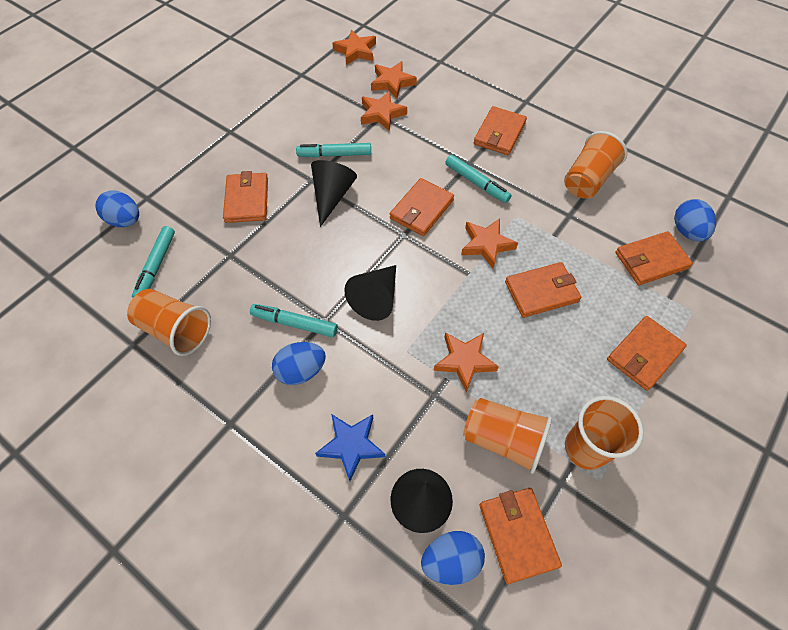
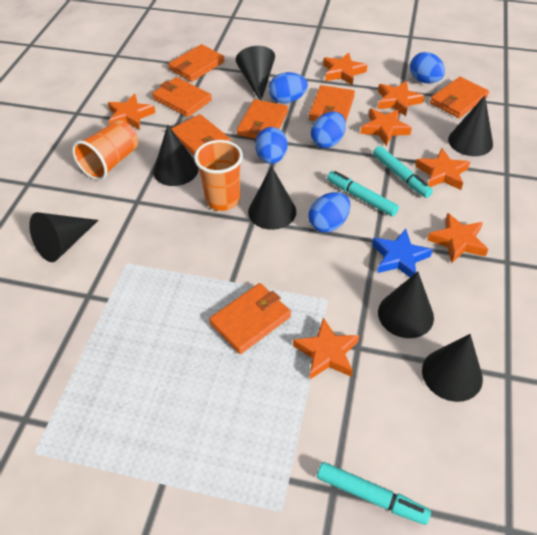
black cone: [311,160,357,227] [344,265,396,321] [390,469,453,533] = 3 -> [29,212,98,262] [153,125,199,186] [236,46,275,101] [248,166,296,230] [378,272,434,338] [422,334,483,402] [448,95,493,156] = 7
blue egg: [95,190,139,227] [272,342,326,385] [421,531,485,585] [674,199,716,241] = 4 -> [255,127,287,164] [269,72,308,104] [308,192,350,232] [311,112,346,148] [410,52,445,83] = 5
orange cup: [127,289,211,356] [463,398,552,474] [564,131,628,199] [565,396,644,470] = 4 -> [72,120,138,180] [194,140,243,211] = 2
orange star: [332,30,376,65] [361,91,407,131] [371,61,417,98] [434,332,499,393] [461,218,518,268] = 5 -> [108,94,156,130] [293,318,359,379] [323,52,367,86] [360,109,412,146] [378,81,424,116] [415,148,470,190] [427,213,489,263] = 7
turquoise marker: [132,226,175,298] [250,304,338,337] [296,143,371,157] [445,155,511,203] = 4 -> [317,462,431,525] [327,171,399,216] [373,146,433,198] = 3

